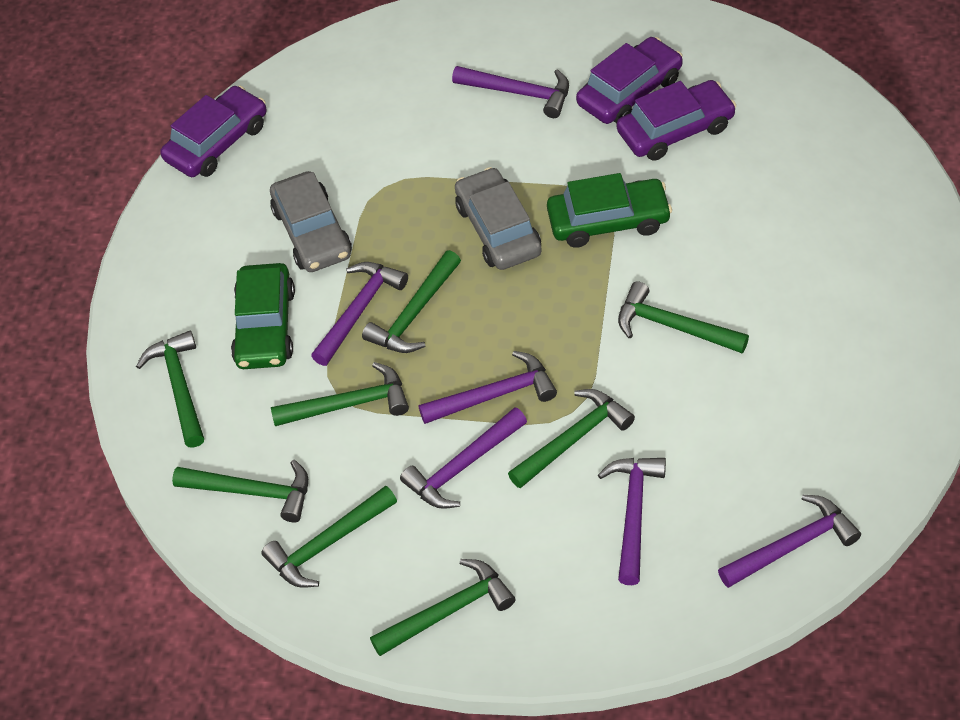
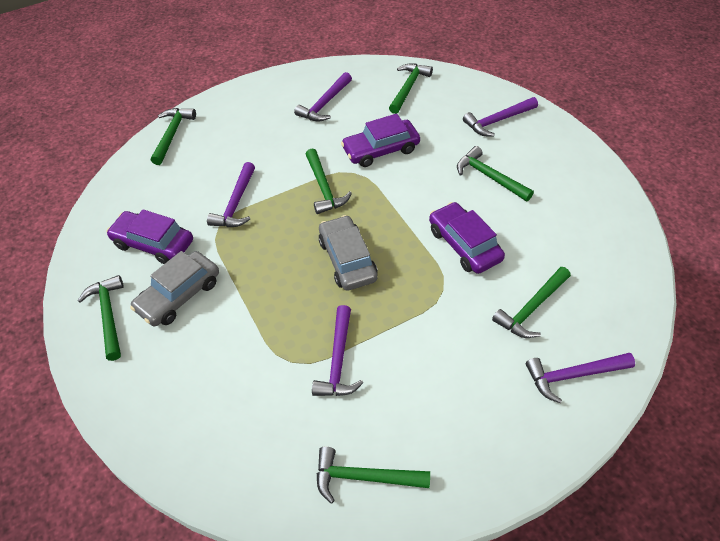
green car: [231,263,295,369] [547,173,672,248] = 2 -> none = 0
green hammer: [136,331,204,448] [172,460,308,523] [261,486,397,588] [271,362,409,426] [362,250,461,353] [370,559,515,656] [508,389,635,488] [618,281,749,353] = 8 -> [78,275,124,361] [151,108,196,165] [305,148,352,214] [317,447,430,503] [389,64,433,114] [457,146,534,201] [492,267,571,338] = 7
purple hammer: [311,262,408,366] [400,407,527,509] [419,351,557,424] [452,66,569,118] [598,458,666,585] [718,495,861,588] = 6 -> [207,162,255,227] [294,72,352,122] [312,305,363,396] [463,97,538,136] [526,353,635,403] = 5

